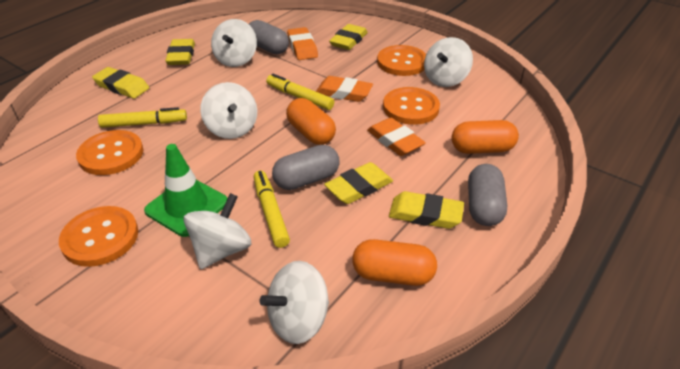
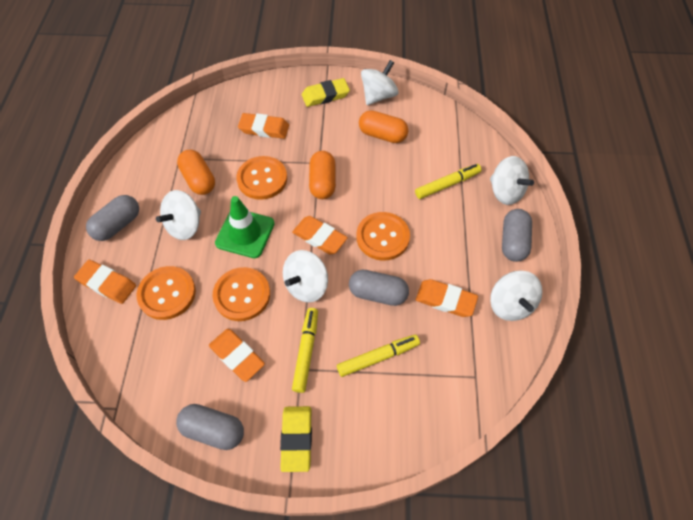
grey capsule: [249,20,289,54] [272,145,339,190] [468,164,507,226] = 3 -> [86,195,139,241] [176,404,244,450] [349,270,409,306] [502,209,532,262] = 4
orange eraser: [287,27,318,60] [316,76,373,102] [367,118,426,156] = 3 -> [74,260,136,304] [209,329,265,382] [238,113,289,139] [292,216,348,254] [416,279,478,317] = 5
yellow eraser: [92,67,149,99] [165,39,195,65] [324,162,393,204] [329,24,368,50] [389,191,464,229] = 5 -> [280,406,312,472] [302,78,350,107] = 2

